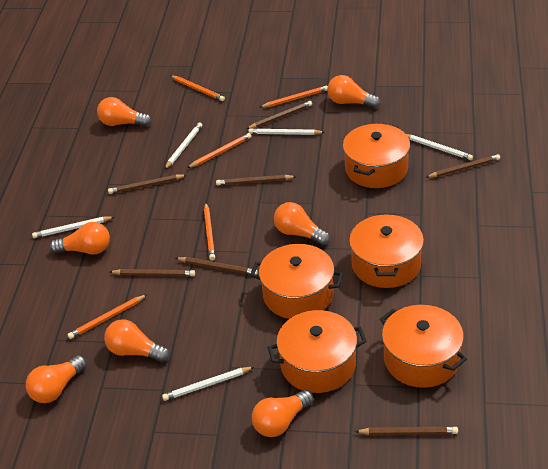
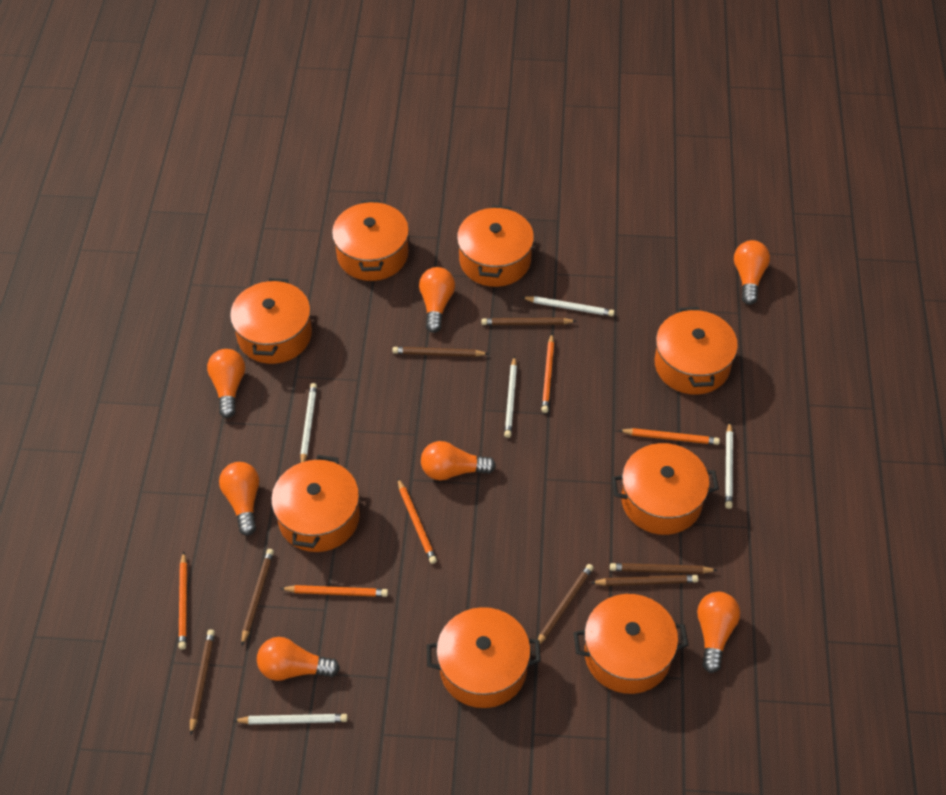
orange pot: [251,244,343,319] [268,310,367,393] [343,123,410,188] [349,213,424,288] [380,305,467,388] = 5 -> [230,278,312,364] [271,455,360,552] [332,200,409,281] [427,607,541,708] [457,205,534,287] [573,594,688,694] [612,443,719,535] [655,307,738,395] = 8

